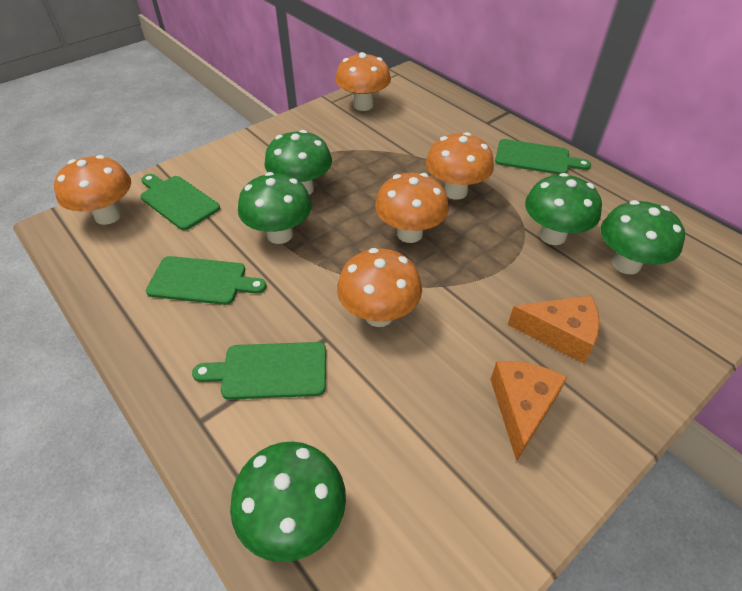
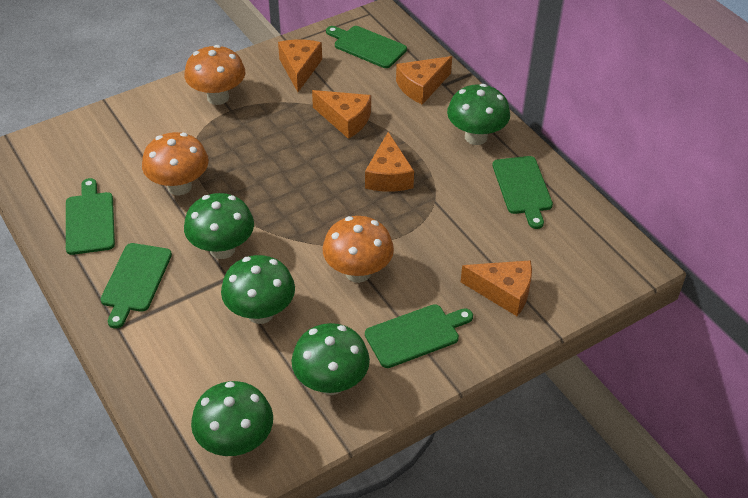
green cutting board: [141,174,220,230] [146,256,266,305] [192,342,326,400] [495,139,591,175] = 4 -> [66,178,115,255] [101,243,172,329] [326,26,407,68] [365,304,473,368] [493,156,553,229] = 5
orange cheese: [491,361,568,461] [508,296,600,364] = 2 -> [278,39,322,92] [312,90,371,139] [365,132,414,192] [396,56,452,105] [461,260,532,316] = 5
orange mushroom: [54,155,131,225] [335,52,391,111] [337,248,422,327] [375,173,449,243] [426,132,494,200] = 5 -> [142,132,209,195] [184,45,245,105] [322,216,394,283] = 3

